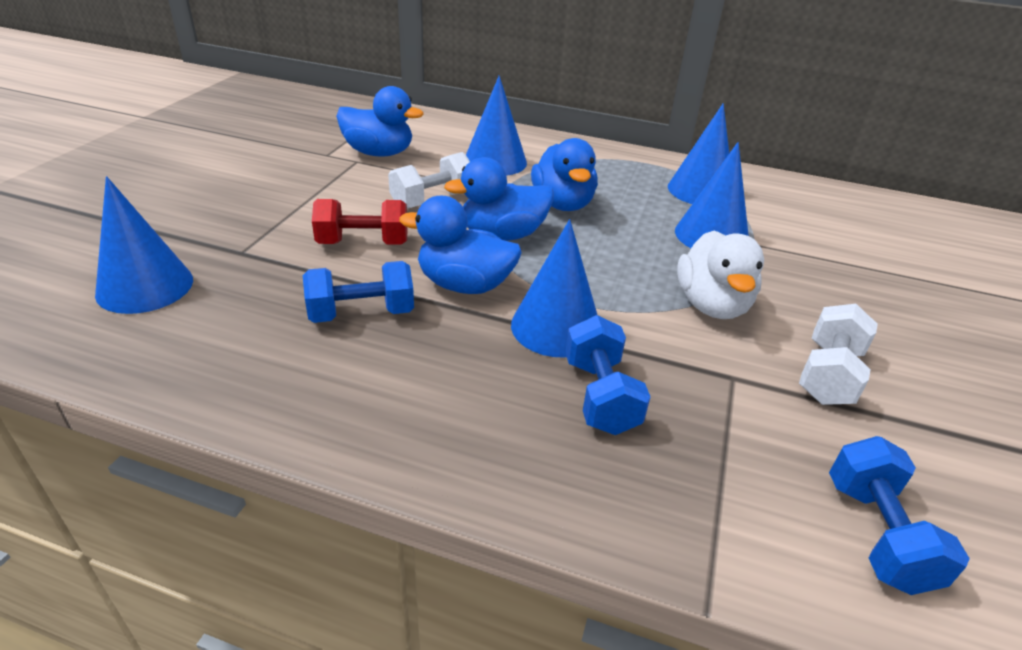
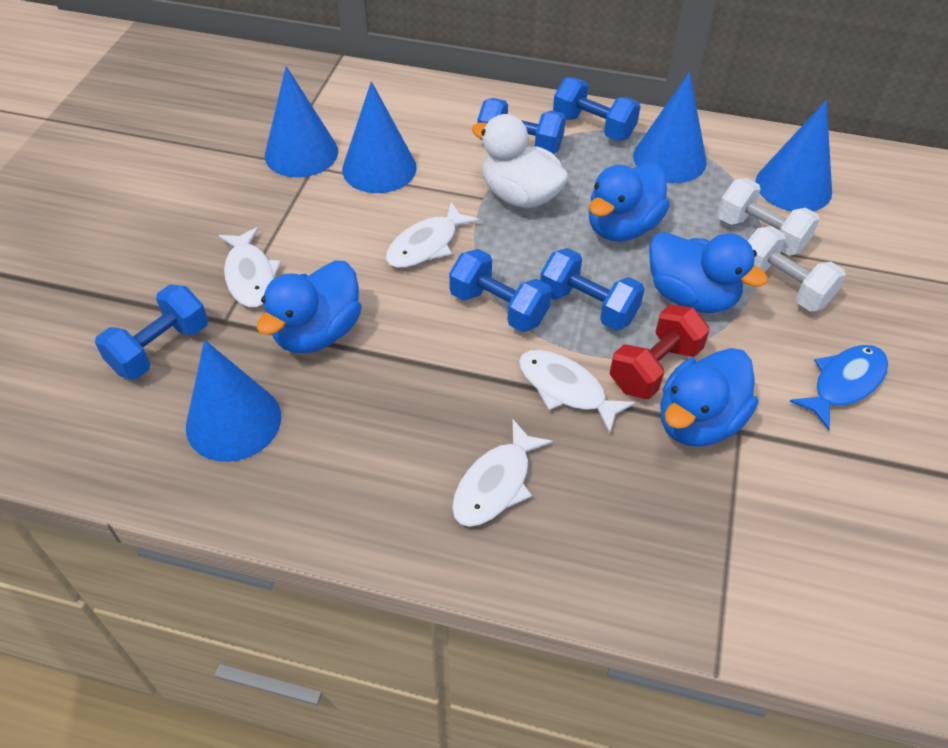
blue dumbbell: [303,261,414,323] [565,315,651,435] [829,436,970,595] = 3 -> [95,285,208,380] [449,249,552,332] [478,98,566,154] [540,248,645,331] [553,77,641,141] = 5
blue fish: none = 0 -> [790,345,888,430] = 1
white fish: none = 0 -> [218,227,281,308] [386,202,480,268] [452,419,553,527] [519,350,636,434] = 4

